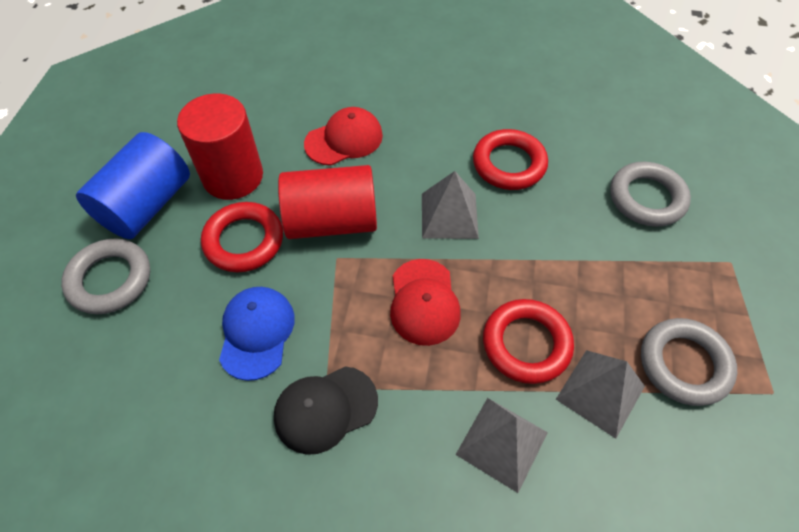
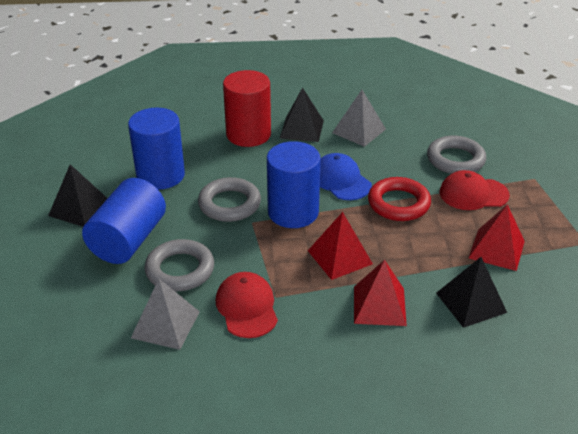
black cap: [274,366,378,455] = 1 -> none = 0
black pyramid: none = 0 -> [48,164,108,227] [280,87,324,142] [436,257,507,328] = 3
blue cylinder: [76,132,190,239] = 1 -> [82,178,166,264] [128,108,185,190] [267,141,321,228] = 3
grey pyramid: [422,171,479,239] [455,398,548,493] [556,350,645,439] = 3 -> [131,279,200,350] [332,90,386,147] = 2
red cylinder: [177,94,263,200] [278,165,377,239] = 2 -> [223,70,271,147] = 1
red pyramid: none = 0 -> [308,212,373,280] [354,260,407,326] [469,204,525,271] = 3
red ring: [201,202,283,272] [473,129,548,190] [483,299,574,384] = 3 -> [368,177,431,221] = 1

